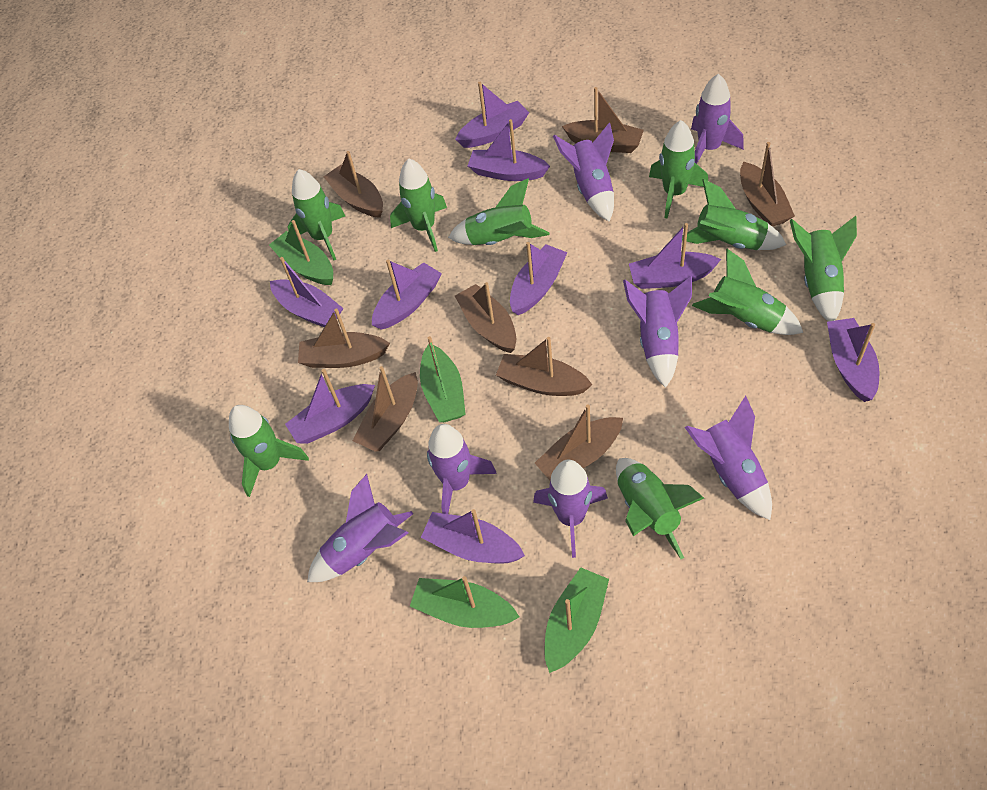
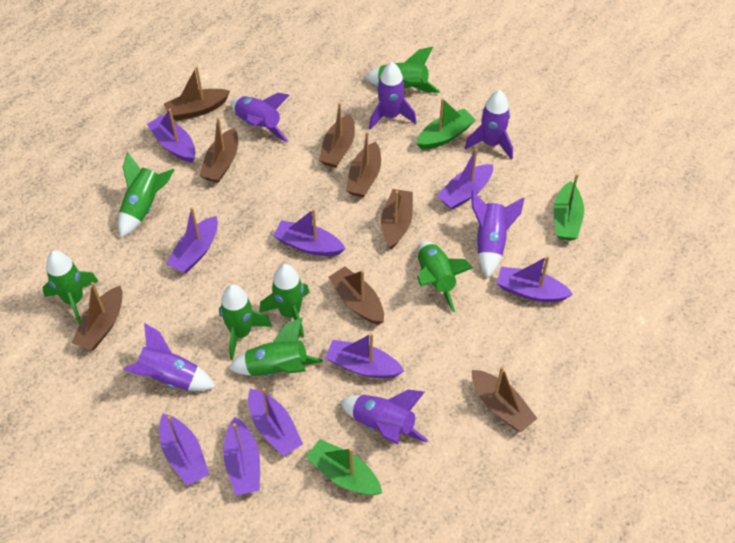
green boat: [269,220,333,285] [410,576,519,628] [420,336,466,422] [544,567,609,673] = 4 -> [306,439,382,495] [416,98,476,149] [554,173,584,240] = 3
green rocket: [229,405,309,497] [288,169,345,260] [390,159,447,252] [448,178,550,245] [616,458,704,559] [649,120,708,219] [682,179,786,250] [692,249,803,335] [790,216,857,322] = 9 -> [42,251,98,324] [118,152,174,238] [219,284,272,360] [229,317,323,376] [259,264,309,338] [365,47,440,93] [417,241,473,312] = 7
purple rocket: [307,474,413,582] [427,424,497,514] [533,459,608,558] [553,122,614,222] [623,276,692,388] [685,396,772,520] [691,74,744,164] = 7 -> [123,323,216,391] [231,93,289,142] [340,390,428,444] [369,62,416,130] [465,90,513,160] [472,191,524,278] = 6

